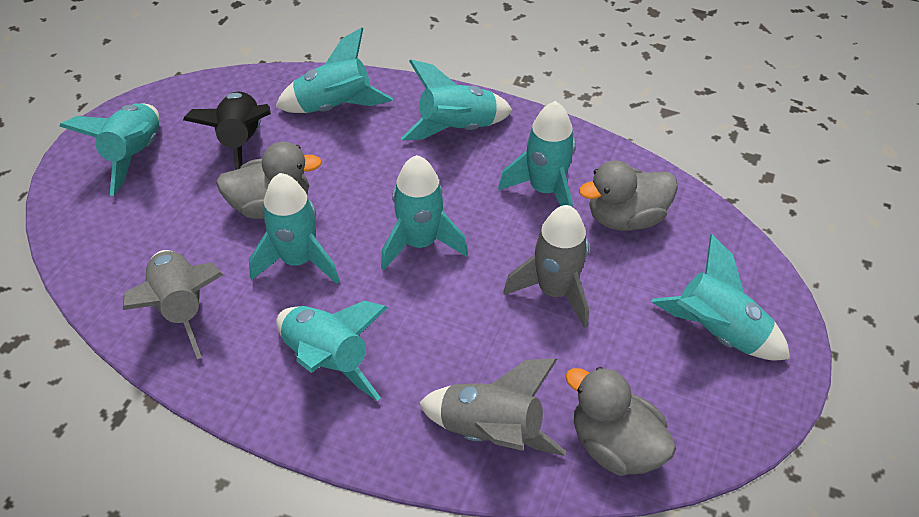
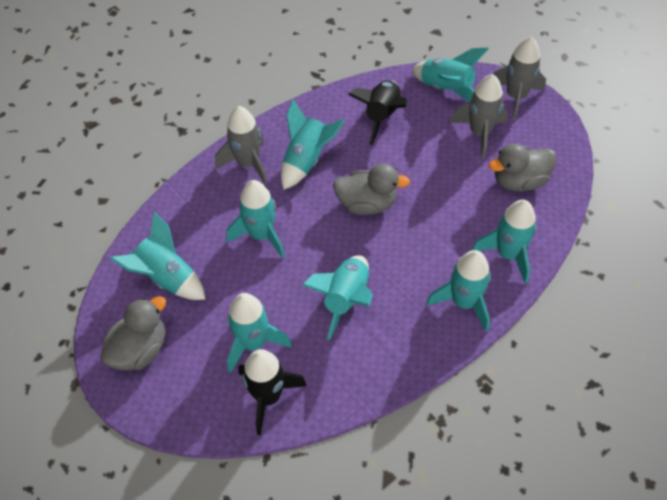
black rocket: [183,92,271,170] = 1 -> [238,349,307,435] [348,80,408,145] = 2

